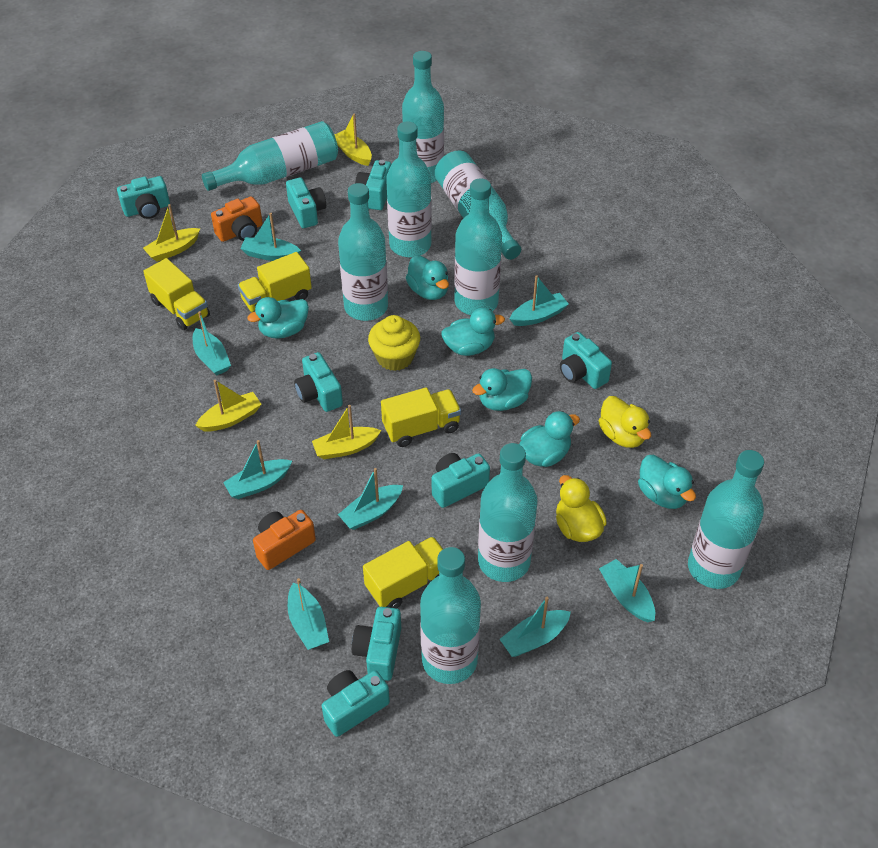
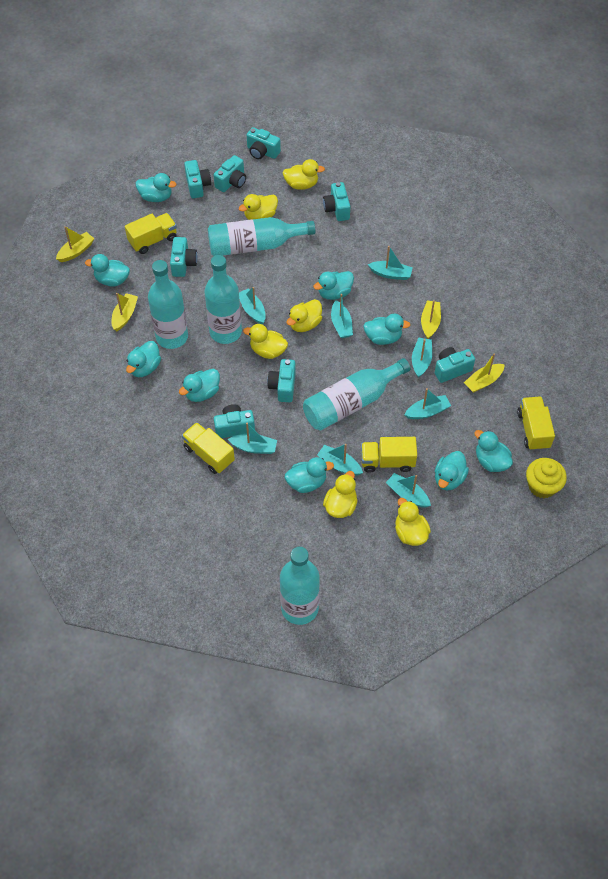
orange camera: [211,196,263,242] [253,510,316,570] = 2 -> none = 0
turquoise bottle: [202,121,338,191] [338,183,388,321] [386,121,432,257] [402,51,444,183] [420,547,481,684] [435,150,521,260] [454,179,502,315] [478,443,538,582] [688,450,764,589] = 9 -> [148,260,188,349] [204,255,242,344] [208,217,316,256] [280,547,320,625] [303,358,410,430] = 5
turquoise duck: [247,297,309,339] [406,255,449,300] [441,308,505,356] [472,368,532,411] [519,411,580,467] [638,455,696,509] = 6 -> [85,254,130,287] [126,341,161,377] [136,173,177,202] [179,369,220,402] [285,457,334,493] [313,271,354,300] [363,314,411,345] [435,451,469,491] [475,430,513,472] = 9
yellow duck: [556,475,607,542] [599,396,651,448] = 2 -> [239,194,278,220] [243,324,288,359] [283,159,325,190] [287,299,322,332] [323,471,357,518] [395,498,431,546] = 6

